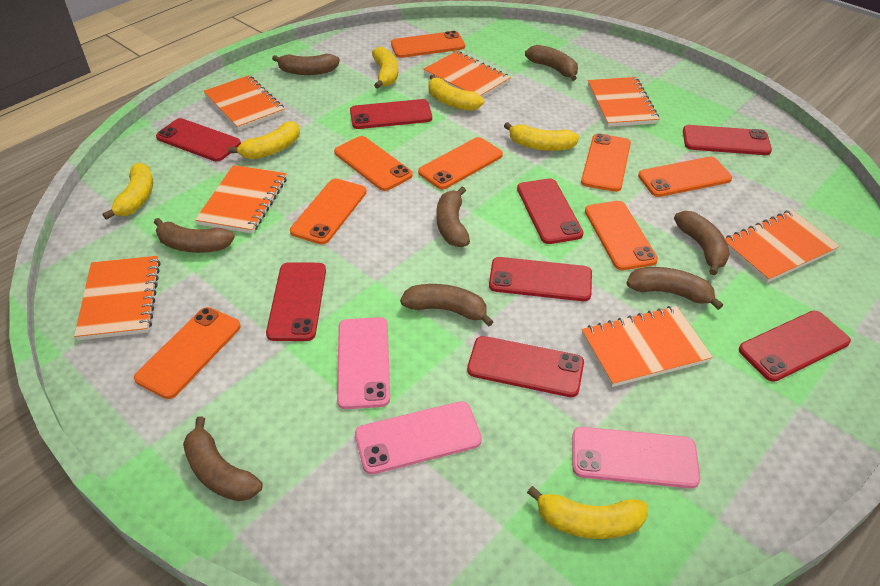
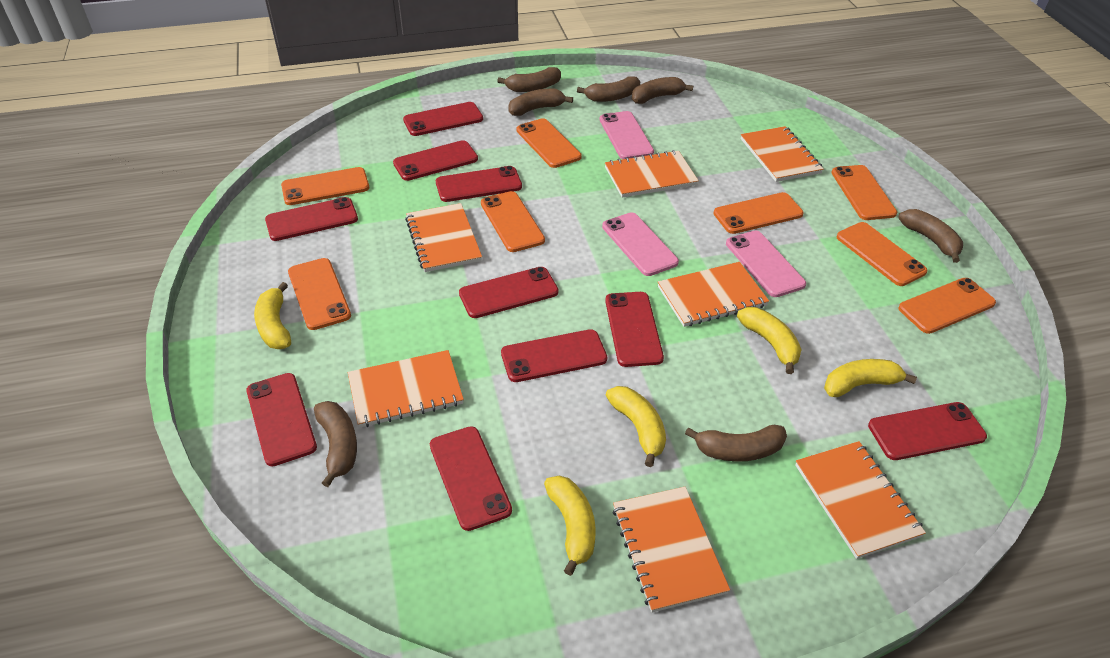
brown banana: [154,218,235,253] [183,416,263,501] [272,54,340,75] [400,284,494,327] [436,186,470,247] [525,45,578,81] [626,267,723,310] [674,211,730,275] = 8 -> [314,401,357,487] [497,67,561,92] [508,89,573,116] [577,76,640,102] [632,77,693,104] [685,425,787,462] [898,209,963,263] = 7
red phone: [156,118,241,162] [266,262,326,341] [350,99,432,129] [467,336,584,397] [489,257,592,301] [517,178,584,244] [683,125,772,155] [739,311,851,382] = 8 -> [246,373,317,467] [265,197,358,241] [393,140,478,181] [403,102,483,136] [430,426,512,531] [436,166,522,202] [459,267,559,318] [501,329,607,382] [605,292,664,367] [868,402,987,460] = 10
yellow banana: [103,162,153,220] [228,121,300,159] [372,47,398,89] [429,75,484,111] [504,122,579,151] [527,486,648,539] = 6 -> [254,282,291,349] [544,475,596,576] [606,386,666,467] [737,307,802,374] [824,359,917,397] = 5

